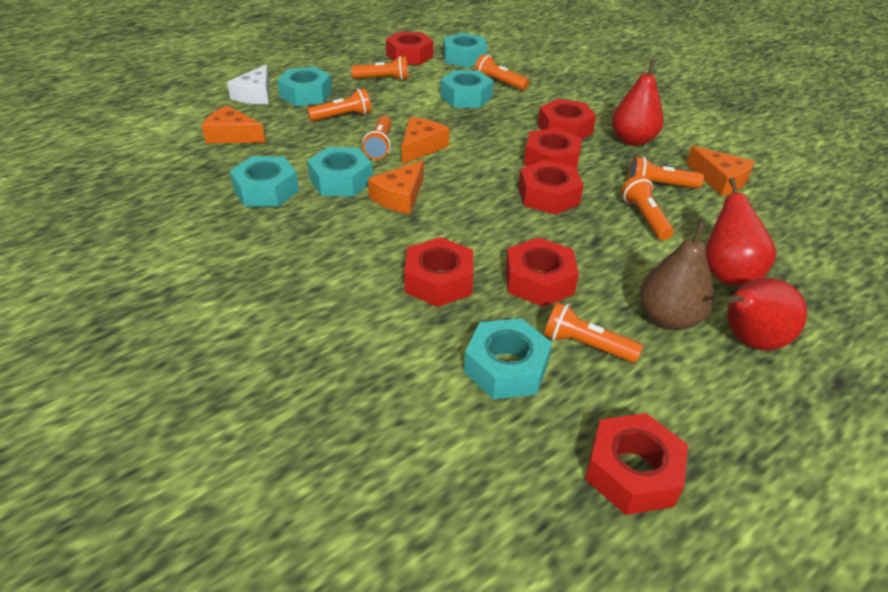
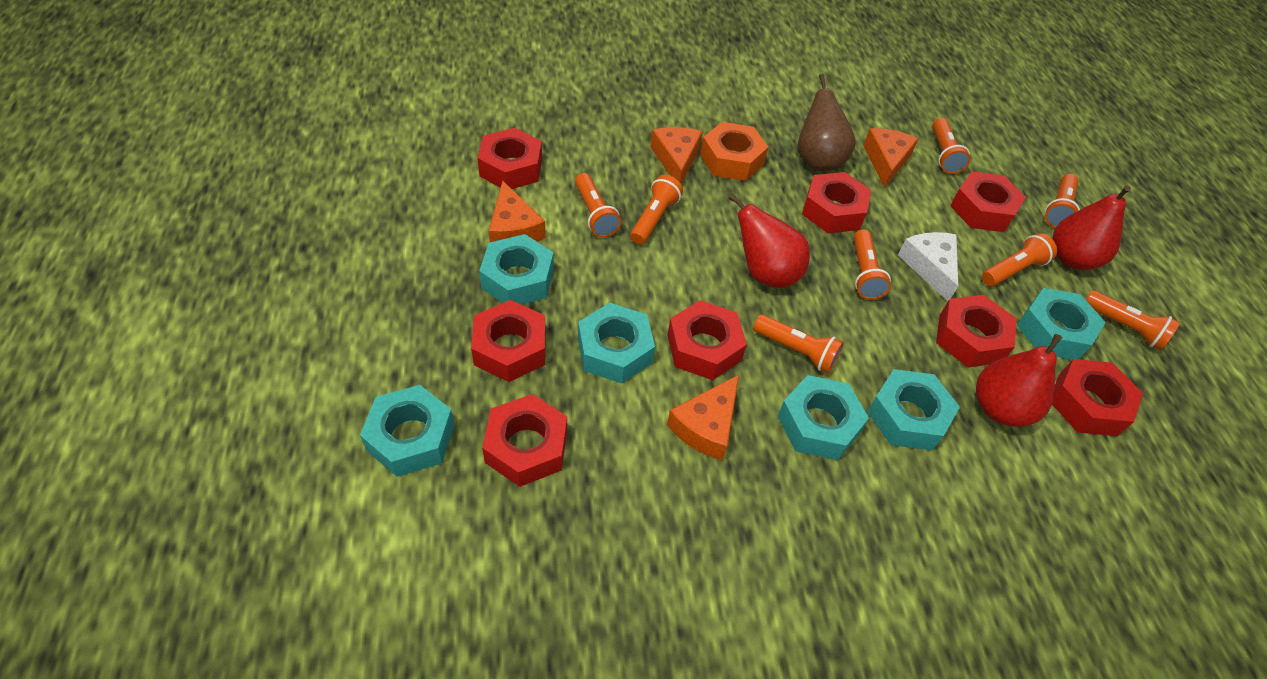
orange flashlight: [307,88,371,121] [351,56,409,81] [362,116,392,160] [474,54,529,91] [544,302,643,363] [622,175,674,240] [628,157,704,189] = 7 -> [575,173,621,237] [630,175,683,245] [753,315,844,373] [853,229,891,300] [932,118,971,174] [982,233,1057,286] [1045,174,1080,228] [1086,290,1180,350] = 8
orange nut: none = 0 -> [700,122,768,181] = 1
red nut: [386,32,433,65] [404,237,473,307] [506,237,579,307] [519,160,583,215] [524,128,582,169] [538,99,596,139] [585,413,688,515] = 7 -> [471,300,546,382] [478,128,542,189] [482,394,567,487] [668,300,747,380] [802,172,872,233] [936,295,1016,367] [950,171,1026,232] [1052,359,1143,436] = 8

